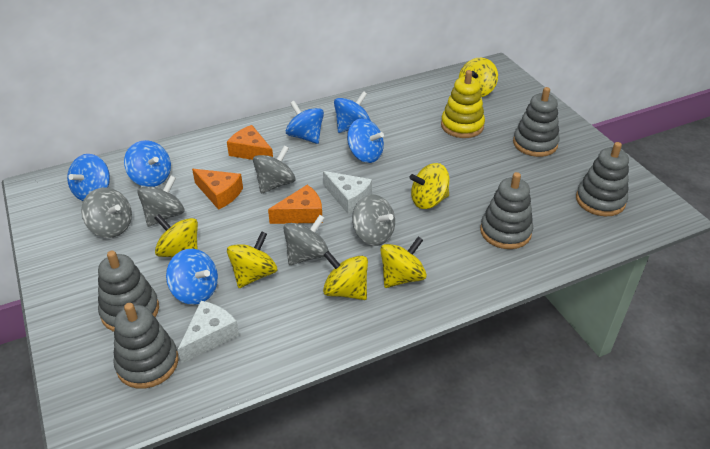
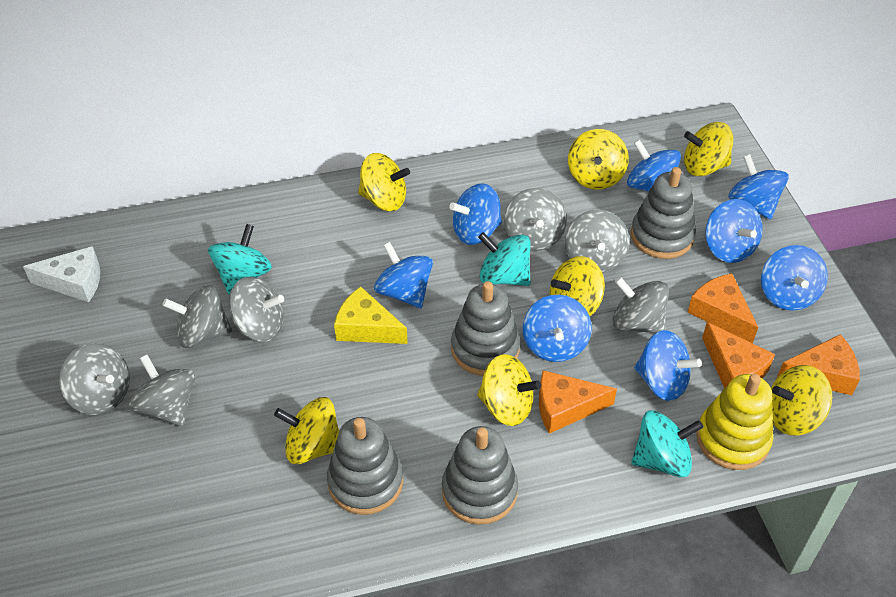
blue spinning top: [67,154,110,201] [124,140,171,187] [166,249,218,305] [286,101,324,144] [334,91,371,133] [347,119,384,163] = 6 -> [374,242,433,308] [449,183,502,245] [522,295,592,362] [627,139,681,192] [634,330,702,401] [705,199,763,263] [728,154,789,220] [761,245,828,311] = 8
grey spinning top: [81,188,132,238] [137,176,185,227] [253,146,295,193] [283,215,329,265] [352,194,395,246] = 5 -> [59,343,130,415] [129,355,196,427] [162,285,232,348] [229,277,284,342] [504,188,567,251] [565,210,630,273] [612,277,669,333] = 7
grey stacking toy: [98,251,159,332] [113,303,179,389] [480,172,533,249] [513,87,560,157] [576,142,629,216] = 5 -> [327,417,403,515] [442,426,518,525] [451,281,520,376] [631,167,696,259] = 4
orange cheese: [192,169,243,210] [227,125,273,160] [268,185,323,224] = 3 -> [539,370,617,434] [687,273,758,343] [702,322,775,388] [777,334,860,395] = 4
turquoise spinning top: none = 0 -> [208,224,272,295] [478,232,531,286] [631,410,704,477] = 3
white cheese: [178,301,239,364] [323,171,372,214] = 2 -> [23,246,100,302] = 1
yellow cheese: none = 0 -> [334,286,408,344] = 1
yellow spinning top: [155,214,198,257] [227,231,277,288] [323,251,368,300] [380,236,427,288] [409,163,449,209] [459,58,498,97] = 6 -> [274,397,339,464] [358,153,410,211] [477,354,541,426] [550,256,605,316] [568,129,629,189] [684,122,733,176] [771,365,832,436] = 7

